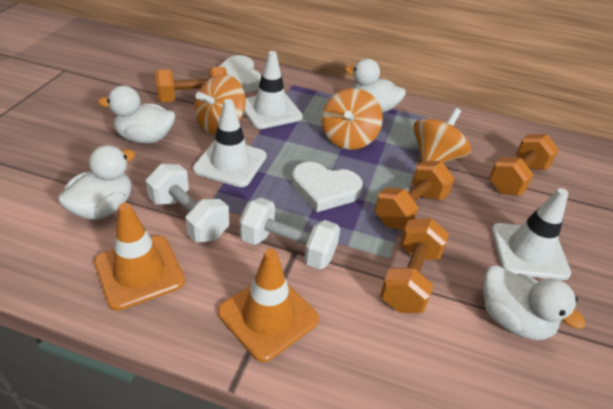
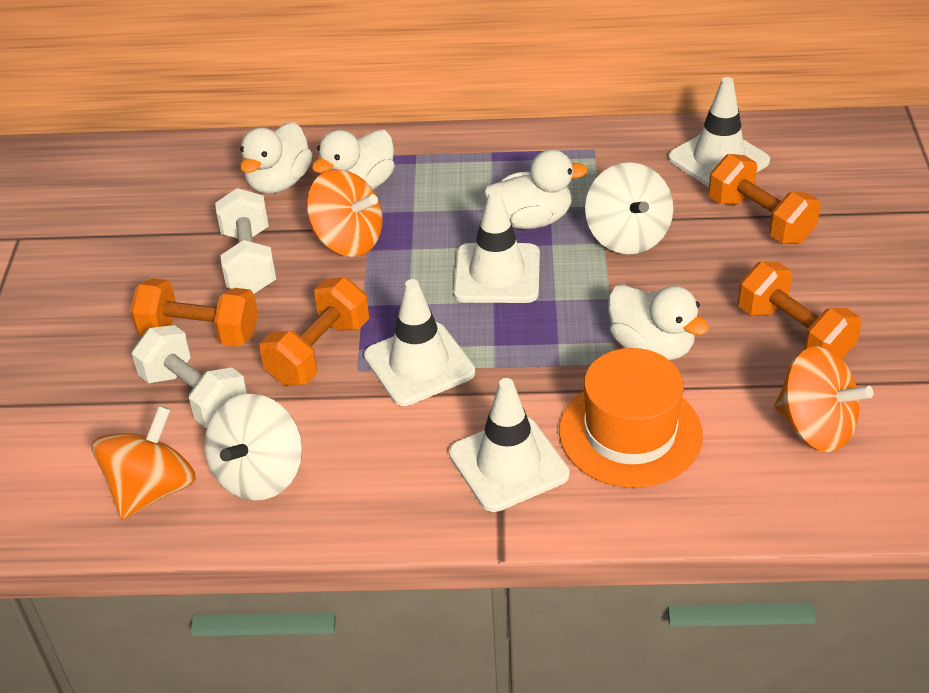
orange hat: none = 0 -> [559,348,703,488] = 1
orange traffic cone: [94,203,185,311] [218,249,319,362] = 2 -> none = 0
white heart: [219,55,261,92] [292,162,362,212] = 2 -> none = 0
white spinning top: none = 0 -> [204,394,302,501] [585,162,673,254] = 2
white traffic cone: [193,99,267,187] [244,51,303,129] [492,188,571,280] = 3 -> [364,279,475,406] [449,378,570,512] [453,190,540,303] [668,77,770,187] = 4

